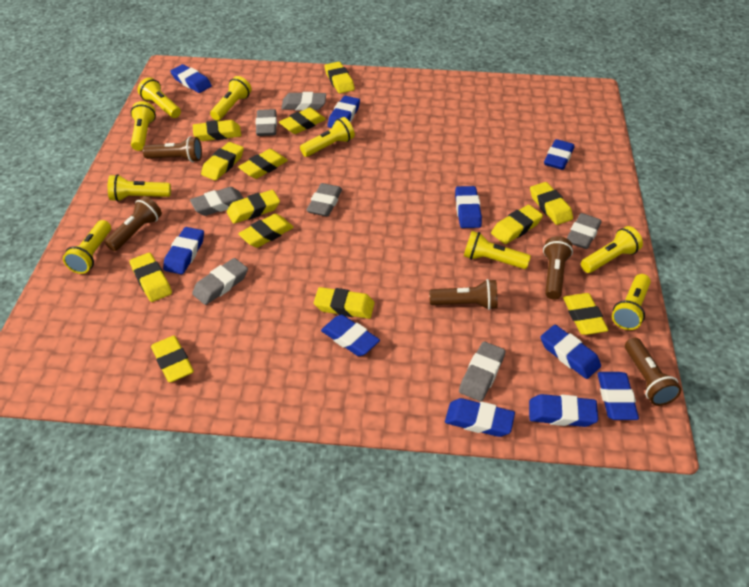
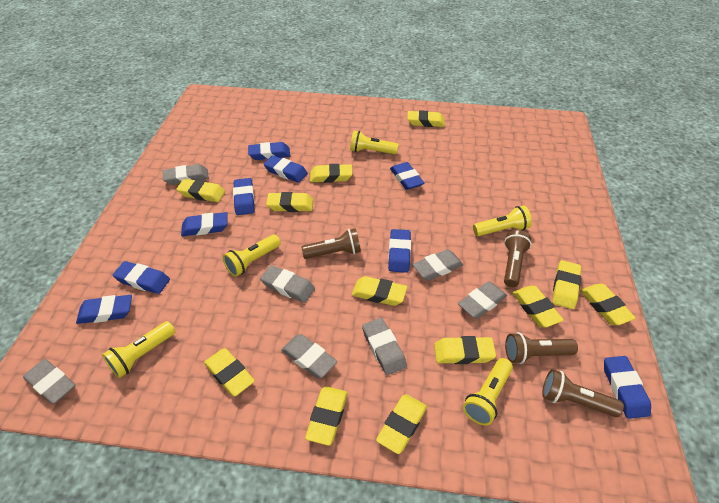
blue eraser: [163,227,204,275] [170,64,212,93] [321,315,380,356] [328,96,360,128] [445,398,515,437] [455,186,482,228] [529,394,598,427] [541,325,601,379] [544,139,574,170] [598,372,639,420] = 10 -> [76,295,132,324] [113,261,170,294] [181,212,227,236] [233,178,255,215] [248,142,290,160] [264,155,308,183] [388,229,411,273] [390,162,424,190] [604,356,651,419] = 9
brown flashlight: [105,196,162,251] [143,136,202,162] [429,279,498,310] [543,236,573,300] [625,338,681,406] = 5 -> [302,228,361,259] [504,230,532,287] [505,332,578,364] [542,369,624,417] = 4
yellow eraser: [130,253,172,302] [151,336,194,382] [193,120,241,141] [201,142,244,181] [227,190,280,224] [238,149,288,179] [238,214,294,248] [279,108,326,134] [314,287,375,319] [324,62,355,94] [491,205,543,244] [530,182,573,225] [563,293,608,335] = 13 -> [176,179,225,202] [204,348,255,396] [266,192,313,212] [305,386,348,446] [310,164,352,183] [352,276,407,306] [376,394,427,454] [407,110,445,127] [434,336,496,364] [512,286,564,328] [552,260,581,309] [580,284,635,325] = 12
yellow flashlight: [63,220,111,274] [108,174,171,202] [131,101,156,151] [138,77,181,118] [210,76,252,121] [300,117,355,157] [464,231,531,269] [581,226,643,273] [612,274,651,330] = 9 -> [102,321,175,378] [223,235,281,277] [350,131,398,154] [463,358,513,425] [473,206,532,236] = 5

